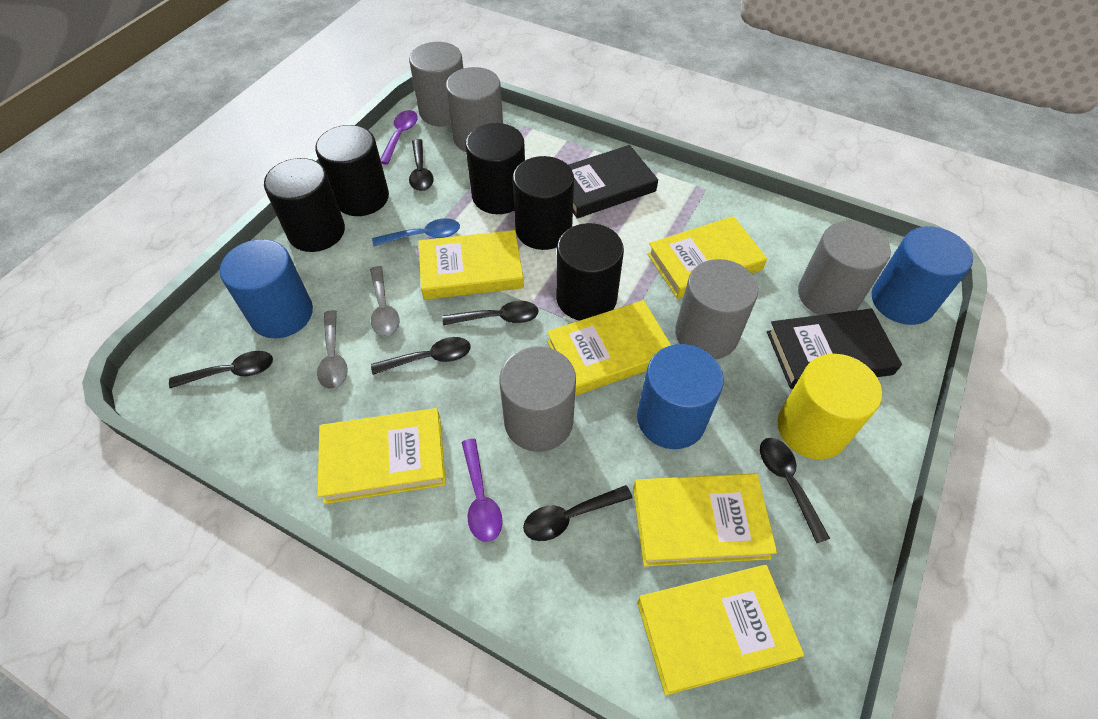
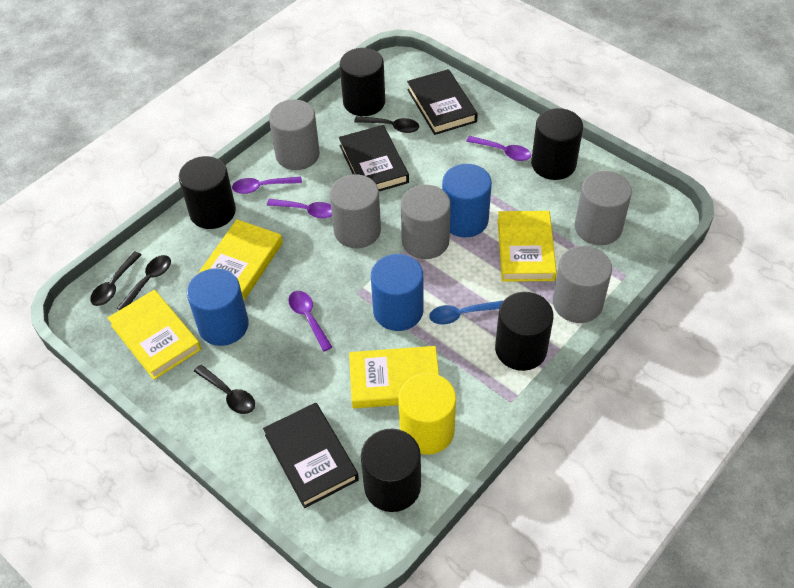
black book: [568,145,658,218] [767,308,902,389] = 2 -> [263,403,359,508] [339,125,409,191] [407,69,478,135] = 3
black spoon: [169,351,273,388] [371,337,470,375] [409,139,433,191] [443,301,539,325] [523,485,633,541] [760,438,830,543] = 6 -> [90,251,141,306] [117,255,171,310] [194,365,255,414] [354,116,419,133] = 4
grey spoon: [317,310,348,389] [370,266,400,336] = 2 -> none = 0
purple spoon: [380,110,418,165] [462,439,503,542] = 2 -> [232,177,302,194] [267,199,332,219] [288,291,332,351] [466,136,531,161] = 4
yellow book: [318,408,446,504] [418,230,524,300] [547,300,671,396] [633,473,777,567] [637,565,804,695] [647,216,767,299] = 6 -> [108,290,201,380] [198,219,283,300] [349,346,439,408] [498,211,557,282] = 4

